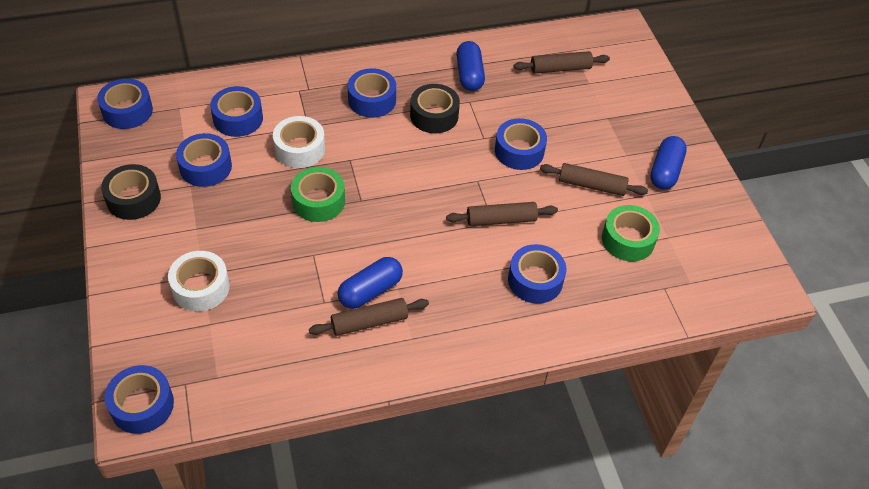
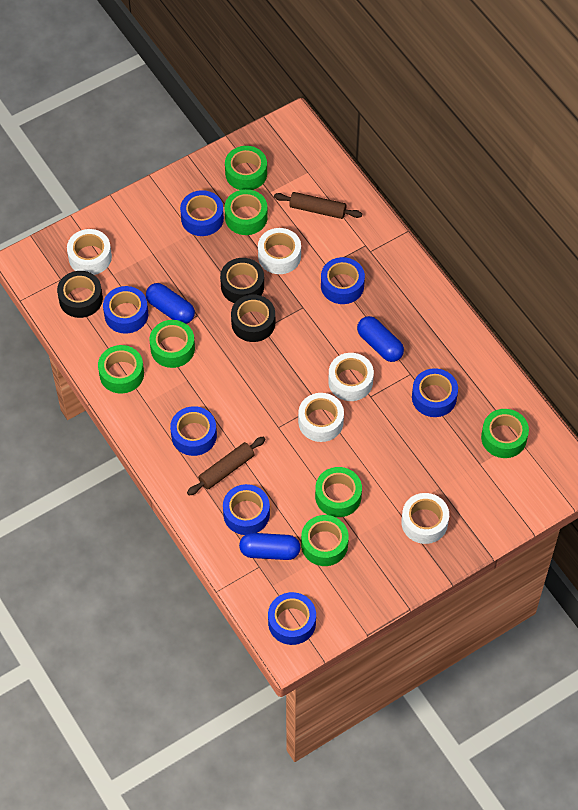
black tape: [101,164,161,220] [410,84,460,133] = 2 -> [57,271,103,318] [220,258,264,303] [231,295,275,342] = 3
brown rolling pin: [309,298,429,336] [446,202,558,226] [513,51,610,74] [540,163,648,196] = 4 -> [187,437,265,496] [274,192,362,219] = 2
green tape: [291,167,345,222] [602,205,660,261] = 2 -> [98,345,144,393] [150,320,195,368] [225,146,267,190] [225,189,268,235] [301,515,349,566] [315,467,362,517] [481,409,529,458] = 7
white tape: [168,251,230,311] [273,116,325,168] = 2 -> [67,229,112,275] [258,228,301,274] [298,393,344,442] [328,353,374,401] [401,493,449,544] = 5

